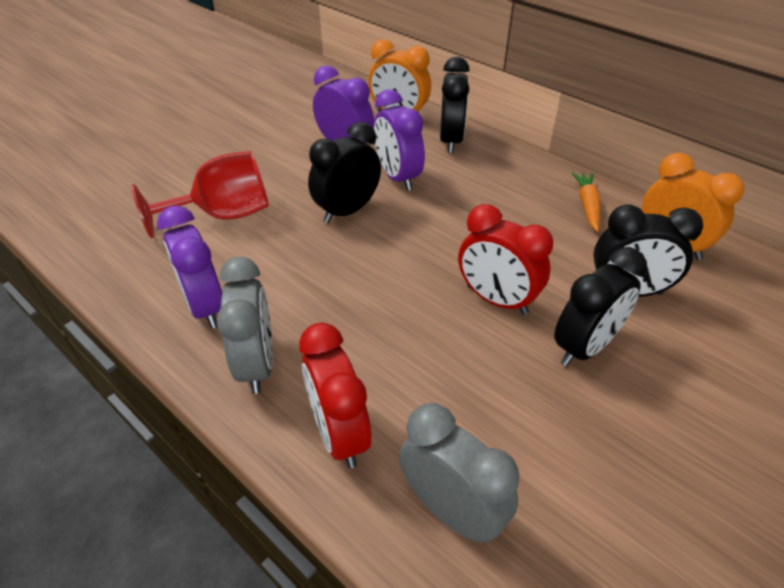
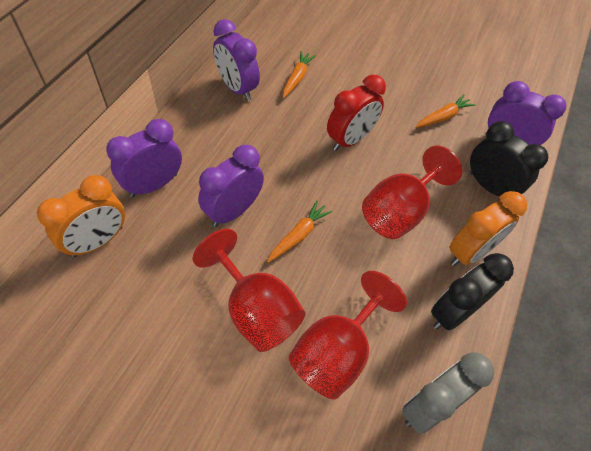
black clock: [308,122,381,223] [440,56,470,153] [554,247,647,366] [593,205,703,297] = 4 -> [431,253,514,330] [470,121,548,196] = 2
grey clock: [217,257,273,394] [399,403,519,543] = 2 -> [402,352,494,434] = 1
orange carrot: [572,172,600,232] = 1 -> [267,200,333,263] [283,51,316,99] [416,95,476,128] = 3
purple clock: [157,206,222,328] [313,65,374,143] [374,89,425,191] = 3 -> [106,119,182,197] [198,145,264,227] [213,19,260,101] [486,81,566,145] = 4
red clock: [299,323,371,468] [458,204,553,315] = 2 -> [327,75,386,151] = 1
red goblet: [131,151,269,238] = 1 -> [192,229,305,352] [289,271,407,399] [362,146,462,239] = 3

